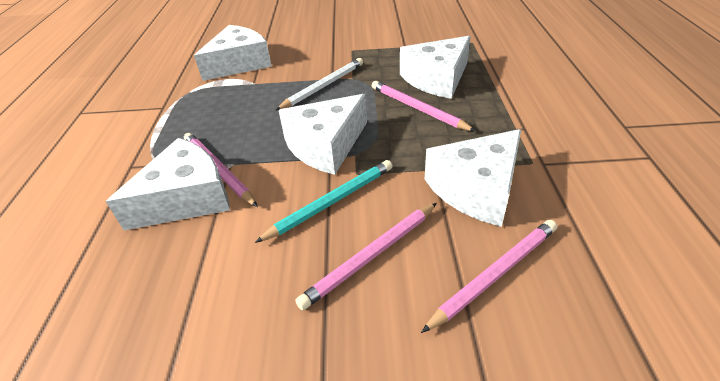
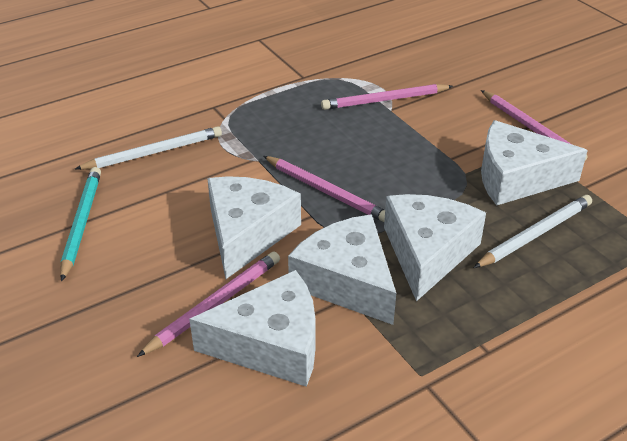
white pencil: [275,58,363,111] = 1 -> [75,126,222,170] [474,195,592,268] = 2

